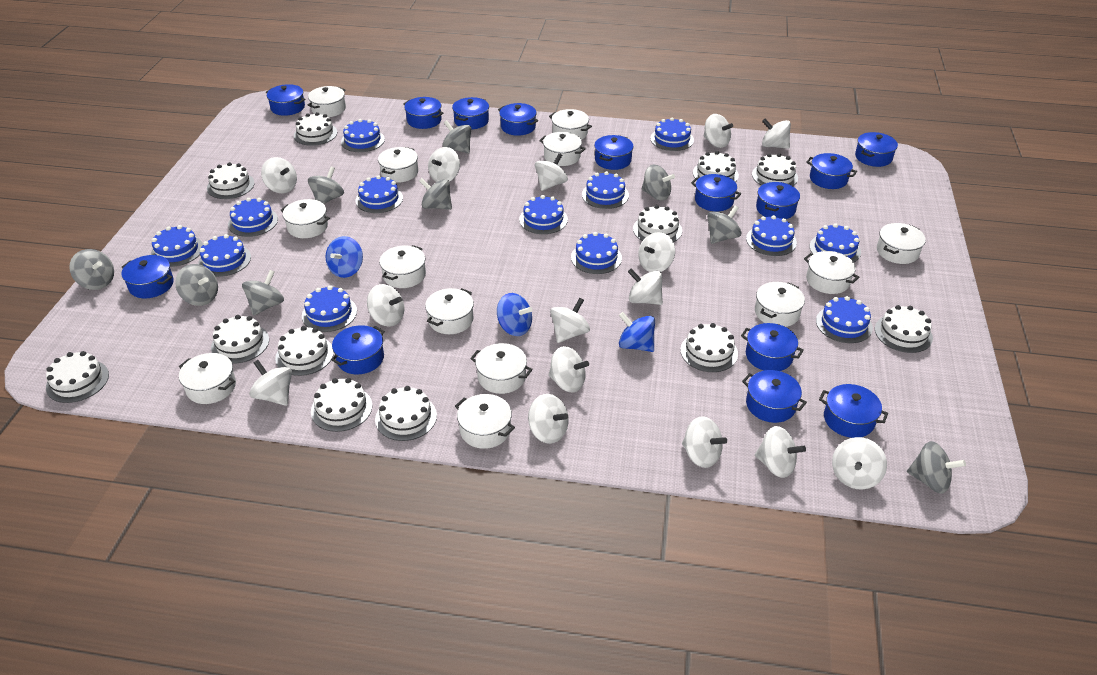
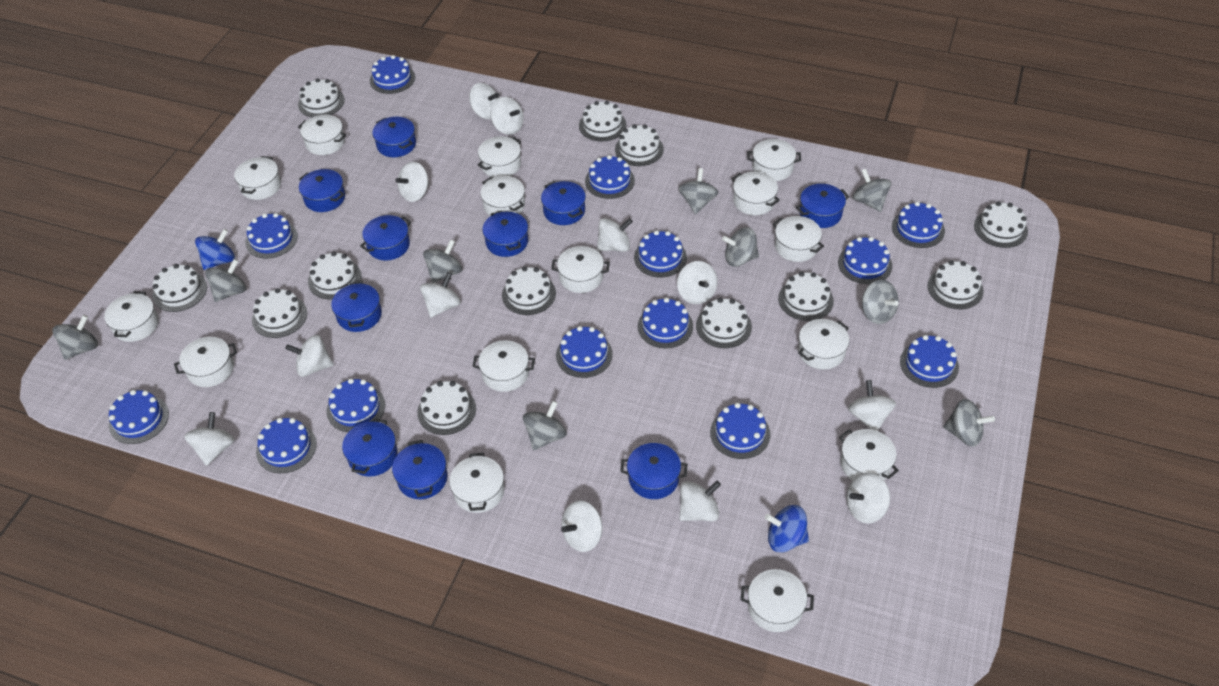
blue pot: [121,255,174,298] [266,84,305,116] [331,325,385,374] [403,97,443,129] [452,97,489,129] [498,103,539,136] [594,135,634,170] [691,174,741,212] [741,323,804,371] [742,370,807,423] [756,182,800,219] [806,153,857,189] [819,384,888,438] [855,132,898,167] = 14 -> [299,169,345,212] [331,281,382,332] [342,418,398,477] [360,215,411,261] [372,117,416,157] [392,440,448,499] [482,210,528,257] [541,181,586,225] [620,443,687,499] [796,184,849,228] = 10
blue spinning top: [325,236,363,278] [497,293,532,336] [619,312,655,352] = 3 -> [195,229,235,270] [765,505,809,552] = 2
white pot: [179,353,236,404] [281,199,330,238] [308,86,346,117] [378,147,418,183] [379,245,426,288] [425,288,474,334] [455,394,515,449] [470,343,532,394] [539,132,586,166] [549,109,592,140] [755,282,805,327] [804,251,859,294] [877,223,926,264] = 13 -> [104,291,159,342] [174,337,237,387] [234,156,281,200] [298,115,346,155] [449,453,504,513] [473,340,535,392] [478,136,521,178] [480,176,525,216] [551,246,610,293] [732,172,780,215] [741,569,814,632] [747,139,801,181] [773,216,824,262] [798,319,849,370] [839,429,899,480] = 15
white spinning top: [249,360,292,406] [261,157,297,193] [367,284,404,327] [428,147,460,182] [528,394,569,444] [535,153,568,191] [548,346,589,393] [550,298,590,343] [628,269,663,305] [638,232,675,272] [682,416,727,468] [703,114,733,148] [755,426,806,478] [762,119,791,149] [832,437,887,490] = 15 -> [184,412,235,466] [285,335,334,377] [395,162,429,202] [420,272,461,318] [469,83,499,119] [491,97,524,135] [561,501,602,552] [597,218,633,252] [677,261,718,304] [679,481,721,521] [846,472,890,524] [848,380,896,431] = 12

